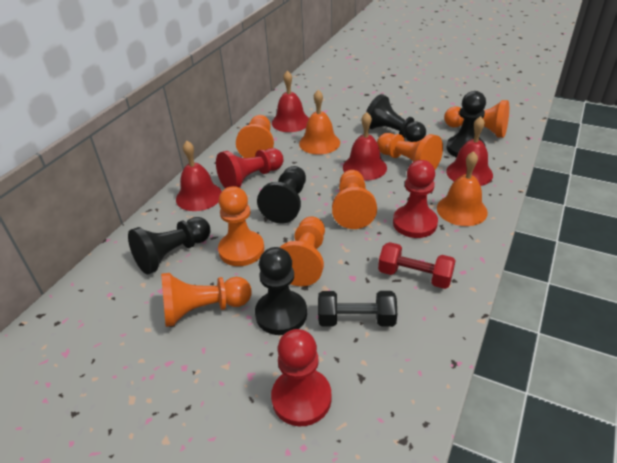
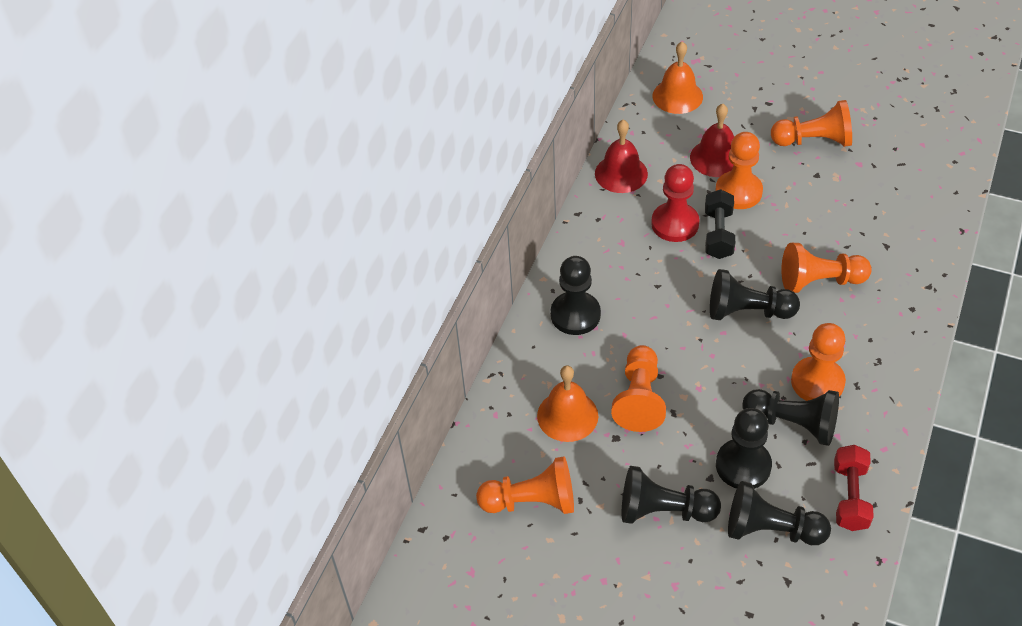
black pawn: [128,217,210,275] [255,247,307,335] [257,166,306,224] [366,94,426,142] [446,91,486,158] = 5 -> [551,256,601,335] [622,466,721,524] [710,269,800,320] [716,408,772,489] [728,481,831,545] [742,389,839,446] = 6
orange pawn: [161,273,251,327] [218,186,264,266] [236,115,274,158] [279,216,325,286] [332,170,377,229] [377,133,443,169] [444,100,509,138] = 7 -> [476,457,574,514] [611,345,666,432] [715,132,763,209] [771,100,852,147] [781,243,872,293] [791,323,846,401] = 6
red bell: [176,141,222,211] [272,71,309,132] [343,112,387,181] [446,116,493,186] = 4 -> [595,120,648,193] [690,104,734,177] = 2
red pawn: [216,148,283,188] [271,329,332,426] [393,160,438,238] = 3 -> [651,164,700,242] = 1

